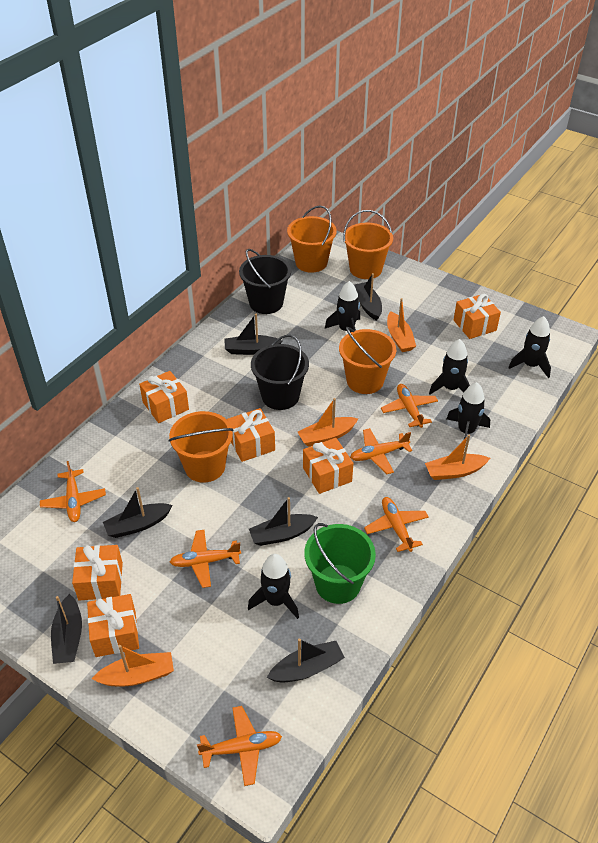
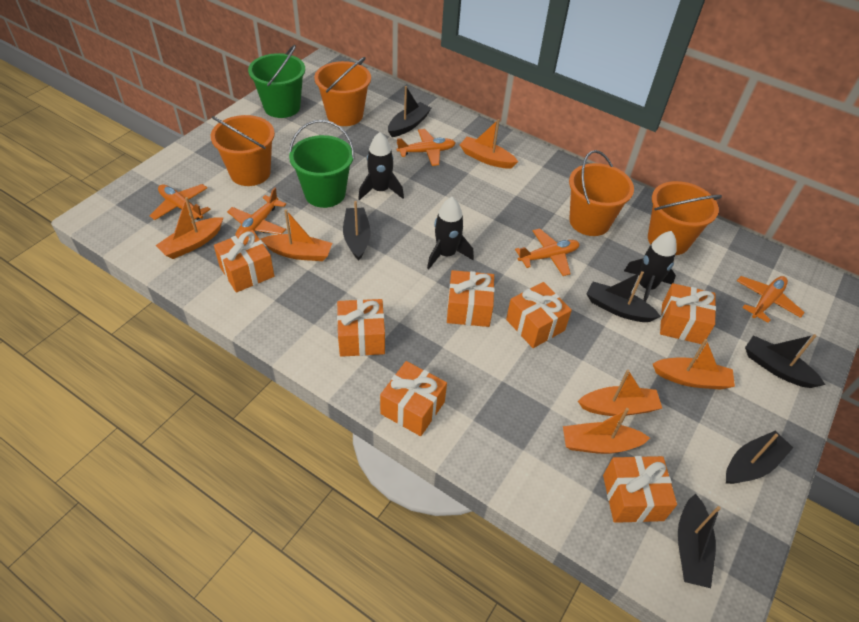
black bucket: [239,249,291,314] [251,335,309,410] = 2 -> none = 0
black rocket: [248,554,299,619] [325,281,360,332] [429,339,470,395] [447,382,490,439] [508,316,551,378] = 5 -> [358,132,404,200] [427,197,474,269] [624,231,677,302] = 3
green bucket: [304,523,376,604] = 1 -> [248,45,305,118] [289,120,355,208] = 2
orange boat: [92,645,174,687] [298,398,358,447] [387,298,416,352] [425,435,490,480] = 4 -> [156,197,223,259] [261,209,332,261] [460,119,518,169] [563,408,650,454] [578,370,662,416] [653,339,735,390] = 6
orange gift: [72,545,123,600] [87,594,139,657] [139,371,189,423] [227,408,275,462] [303,438,353,494] [454,294,501,339] = 6 -> [214,230,274,293] [337,299,385,357] [380,361,447,436] [447,270,495,327] [506,282,572,348] [603,456,677,523] [660,283,716,344] = 7
orange plane: [40,461,106,522] [170,530,241,588] [197,706,282,786] [350,428,412,474] [364,497,429,552] [381,384,438,428] = 6 -> [150,184,211,222] [227,187,286,236] [397,129,455,166] [515,229,580,276] [737,276,805,323] = 5

